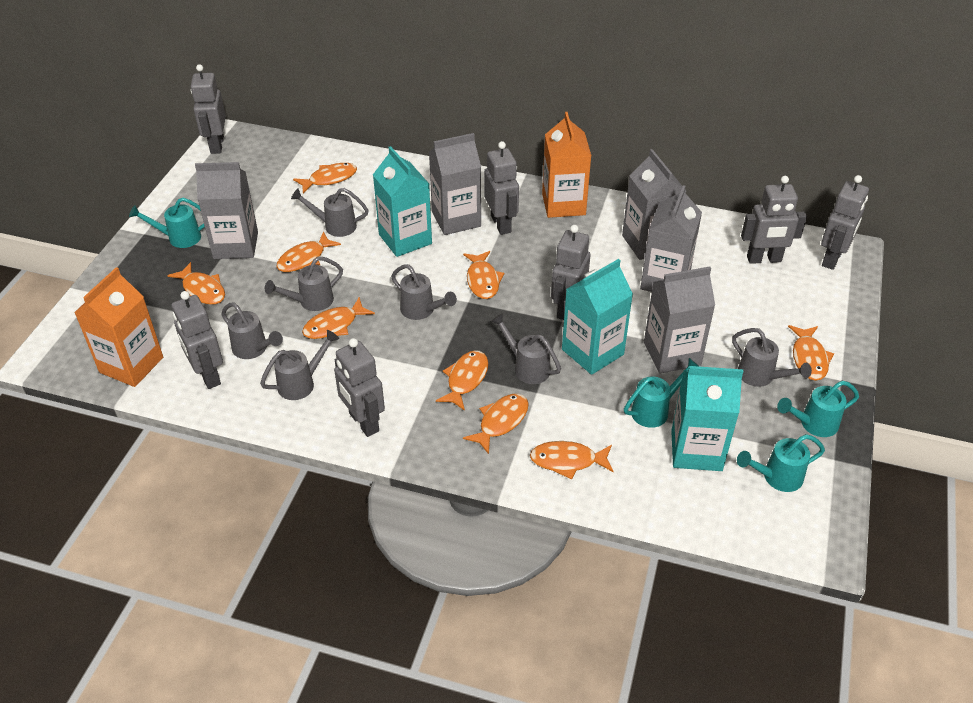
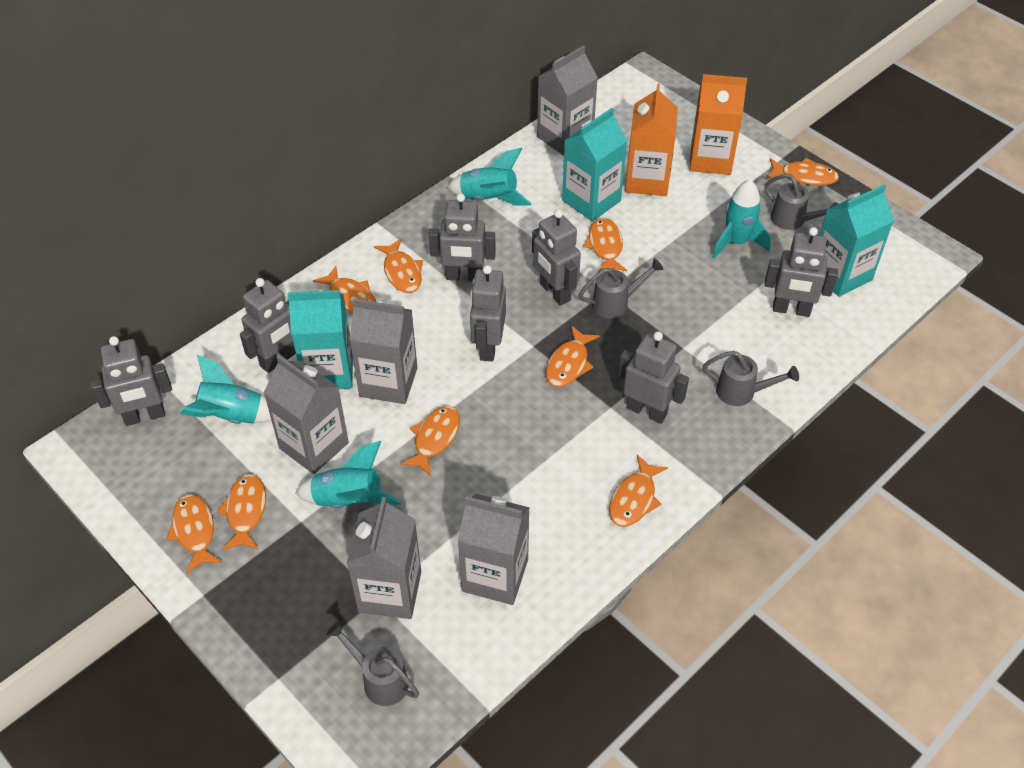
grey watering can: [221,303,283,359] [260,330,339,400] [265,256,343,311] [291,188,369,237] [391,264,457,320] [490,313,561,384] [732,328,812,387] = 7 -> [326,621,419,706] [579,258,664,319] [703,351,799,406] [764,174,838,230] = 4
turquoise rocket: none = 0 -> [181,355,272,424] [295,441,402,508] [447,148,532,206] [712,180,771,258] = 4
turquoise watering can: [129,197,205,248] [624,358,699,428] [737,434,825,492] [777,381,859,437] = 4 -> none = 0

